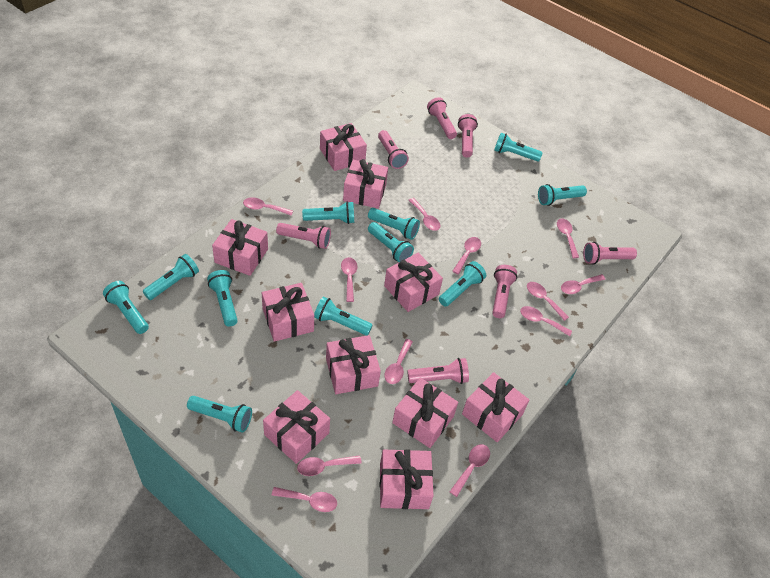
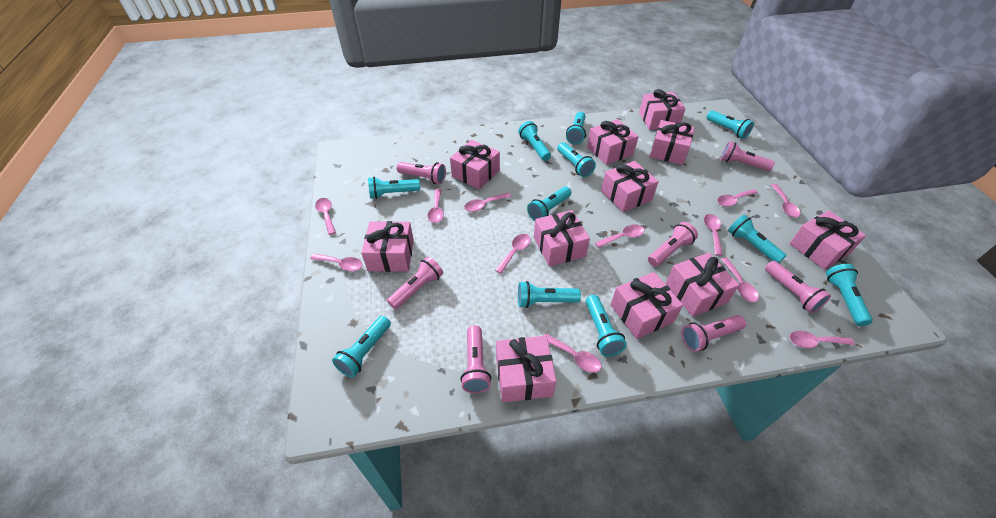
pink gift: [212,219,268,276] [262,283,314,342] [263,390,330,464] [320,123,367,171] [326,335,381,394] [343,159,388,209] [380,449,434,509] [384,253,443,312] [392,378,458,448] [462,372,529,442] = 10 -> [361,221,414,272] [450,140,500,189] [496,336,556,402] [534,210,590,267] [587,119,639,165] [601,161,659,212] [611,272,683,339] [639,89,686,130] [649,120,695,165] [666,253,739,317] [790,210,866,270] = 11

